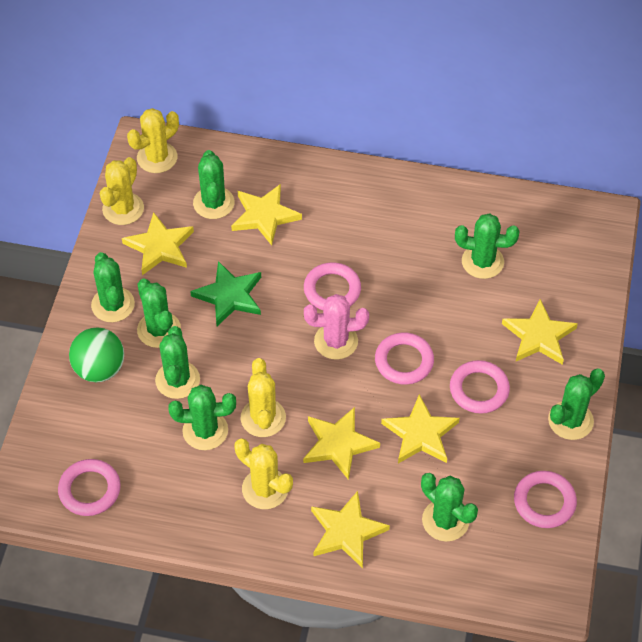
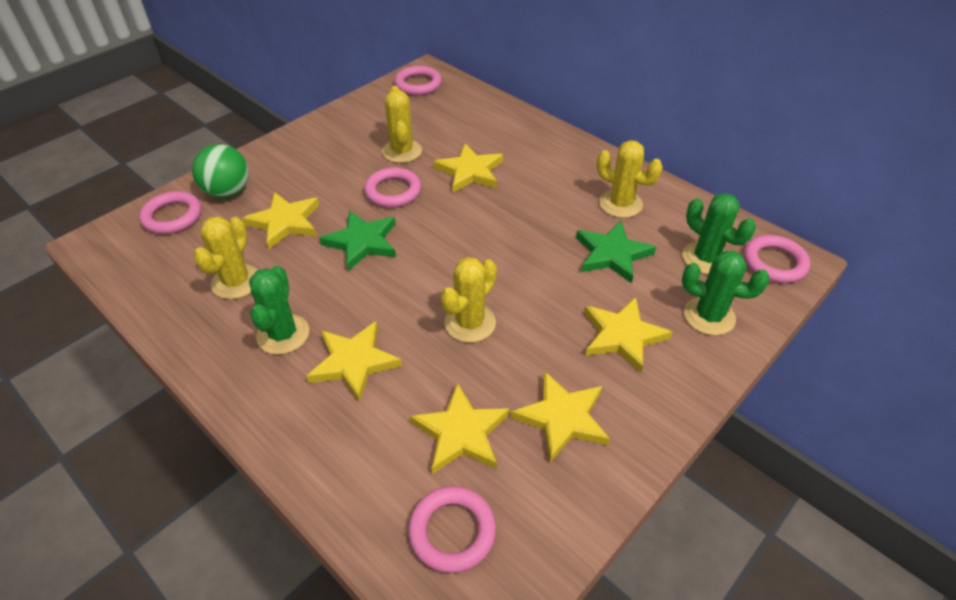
green cactus: [91,252,135,322] [137,279,181,348] [155,326,200,399] [168,385,236,450] [193,150,235,219] [421,473,478,542] [455,213,520,279] [548,369,605,440] = 8 -> [249,266,309,355] [682,251,770,335] [683,193,756,274] = 3
green star: [190,261,261,326] = 1 -> [319,210,396,271] [576,221,656,283] = 2
pink cactus: [304,294,369,360] = 1 -> none = 0

